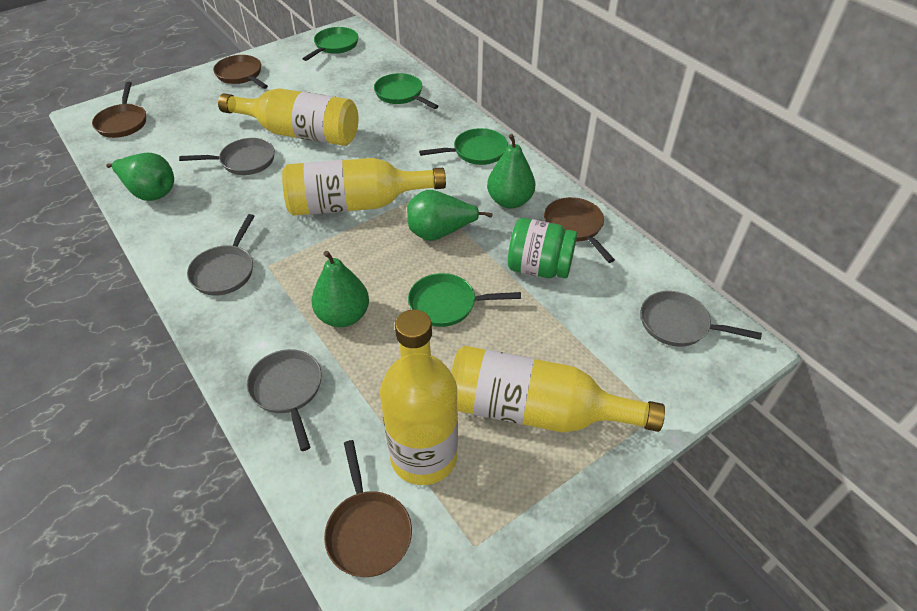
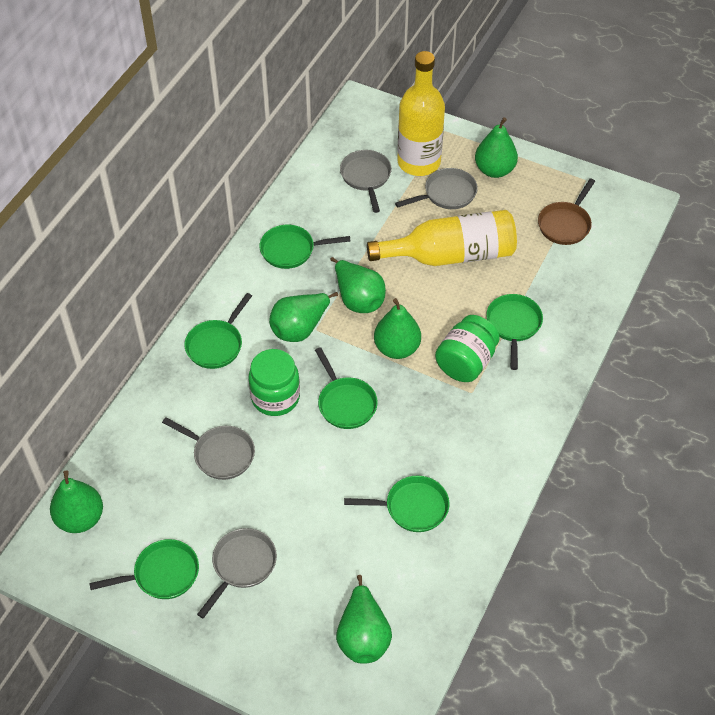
brown pan: [92,82,146,138] [213,55,268,89] [324,440,412,577] [544,197,615,263] = 4 -> [538,178,595,245] = 1
green jar: [508,218,577,278] = 1 -> [249,349,300,416] [435,315,500,382] = 2
green pan: [303,27,358,61] [374,73,439,109] [408,273,521,327] [419,128,508,165] = 4 -> [89,539,199,599] [185,293,252,369] [259,225,351,269] [315,347,378,429] [344,476,450,532] [486,294,543,370] = 6
green pear: [106,153,174,201] [312,251,369,327] [407,190,492,241] [487,134,535,208] = 4 -> [50,471,103,533] [269,292,338,342] [330,257,386,313] [336,575,392,664] [374,298,421,359] [475,117,518,178] = 6
yellow bottle: [218,88,358,146] [282,158,446,216] [380,309,458,485] [451,346,665,433] = 4 -> [367,210,517,266] [397,51,445,176] = 2

